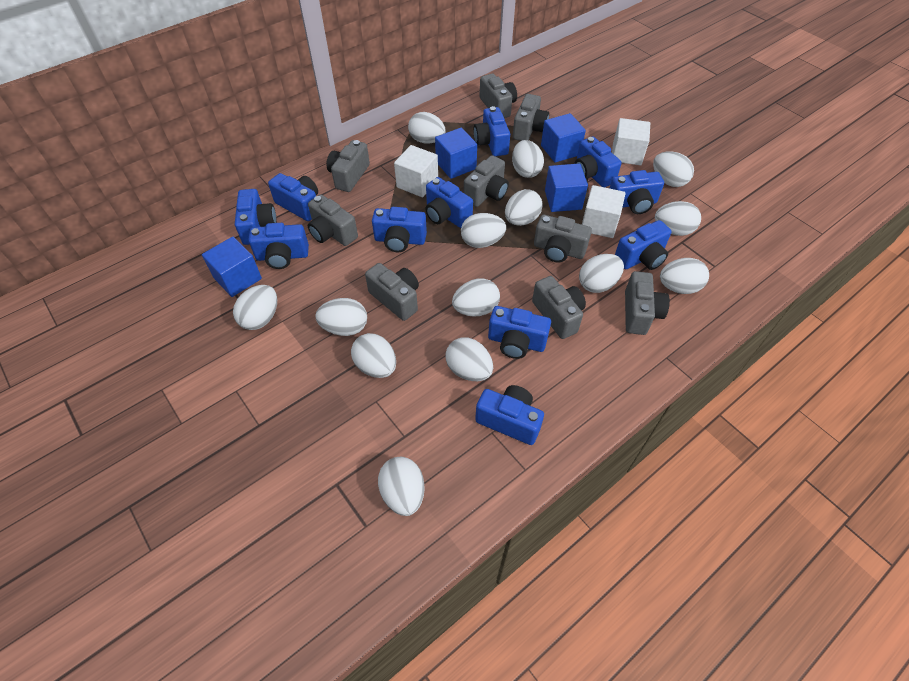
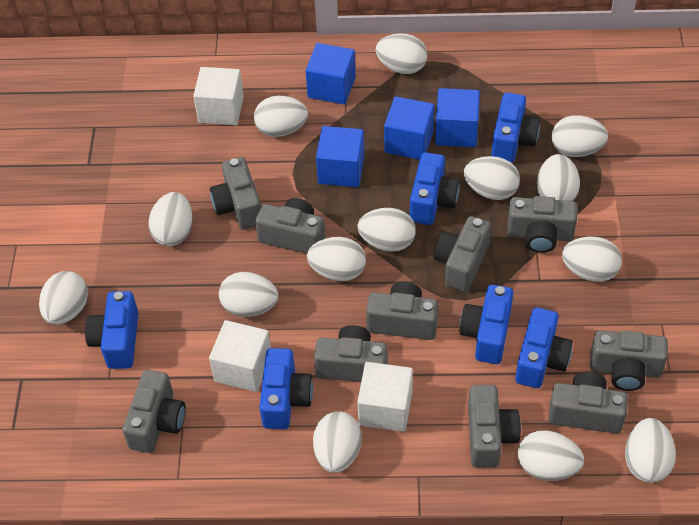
blue camera: [235,189,277,245] [248,223,309,269] [268,173,318,221] [372,207,427,252] [425,177,473,228] [474,106,510,156] [475,385,544,445] [488,306,551,359] [574,137,621,187] [610,170,664,214] [615,220,672,270] = 11 -> [85,291,138,369] [259,348,313,429] [410,152,460,225] [460,285,513,364] [491,93,540,162] [515,307,573,388] = 6
grey camera: [308,194,358,246] [326,140,370,192] [365,263,419,321] [464,155,509,207] [480,74,517,118] [513,94,549,141] [532,276,586,339] [534,215,592,262] [625,271,670,335] = 9 -> [122,370,186,453] [210,157,261,230] [255,198,325,254] [314,325,388,382] [366,282,439,340] [434,216,491,292] [468,385,521,468] [507,196,577,253] [548,371,628,434] [590,330,668,391] = 10

